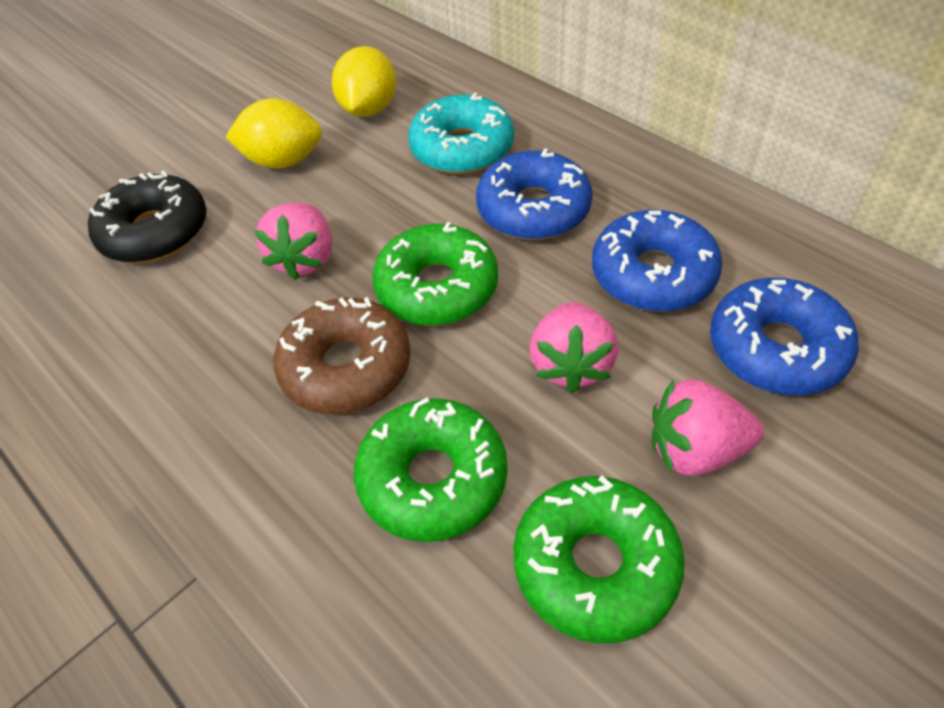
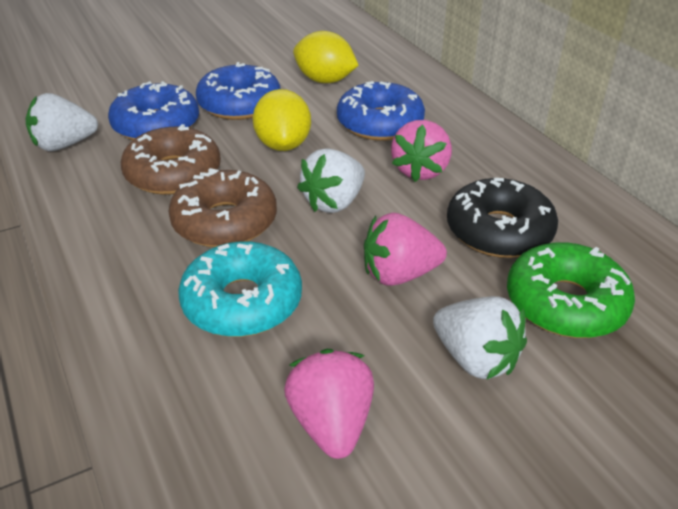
brown donut: [274,297,411,414] = 1 -> [121,124,221,195] [168,168,277,247] = 2
green donut: [354,398,507,542] [372,222,498,326] [513,475,685,644] = 3 -> [507,242,635,338] = 1
white strawberry: none = 0 -> [26,93,98,151] [297,148,365,213] [433,296,527,380] = 3

